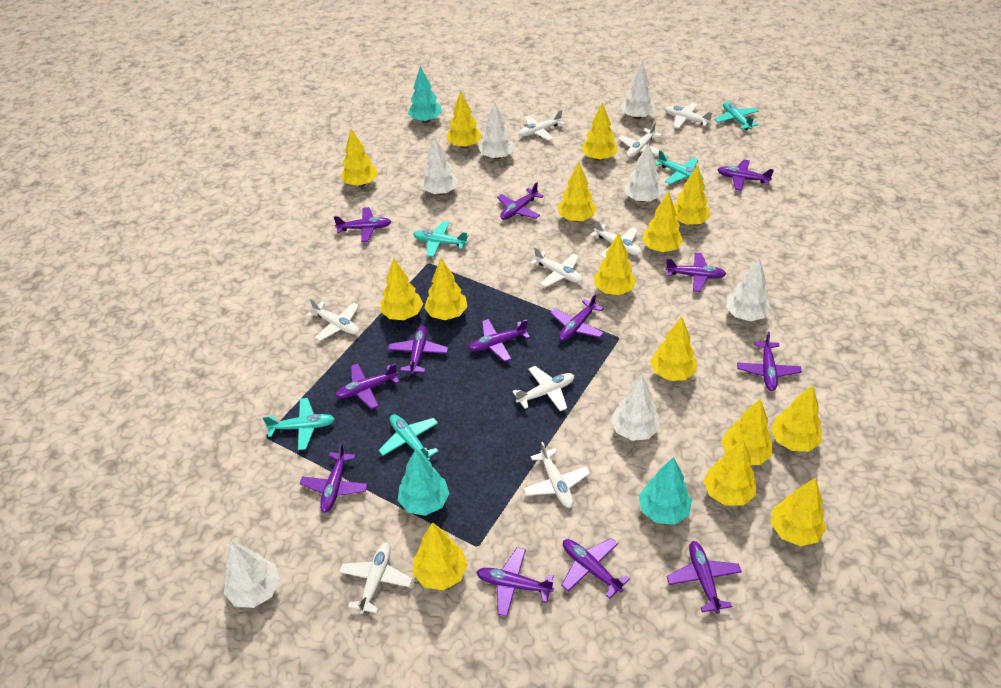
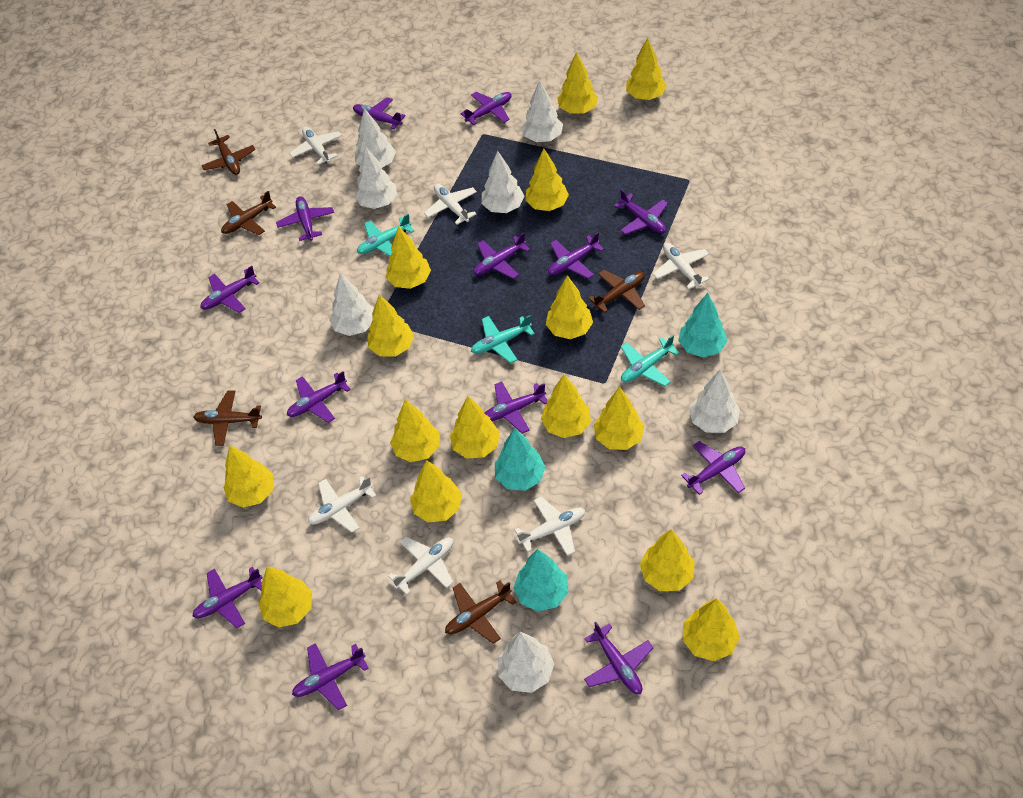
brown plane: none = 0 -> [194,391,262,446] [201,129,255,175] [221,191,276,235] [445,580,516,644] [588,270,645,313] = 5
turquoise plane: [263,398,335,450] [379,414,439,461] [413,221,468,257] [656,150,703,184] [715,101,759,130] = 5 -> [357,214,414,256] [471,315,535,363] [621,335,680,386] = 3
white plane: [306,299,359,341] [339,543,412,614] [512,366,574,411] [519,110,565,140] [523,442,590,508] [530,247,583,287] [590,220,641,258] [618,122,662,158] [665,103,713,128] = 9 -> [289,127,342,165] [308,476,376,532] [388,536,453,595] [424,184,477,225] [514,497,585,556] [653,243,710,289] = 6

